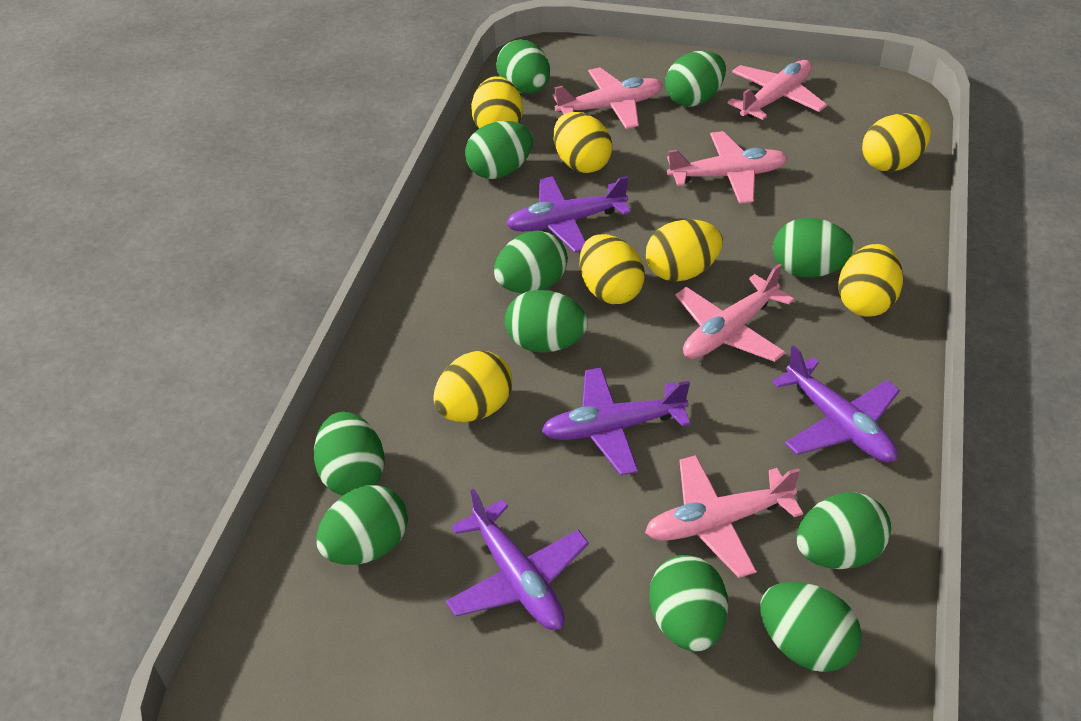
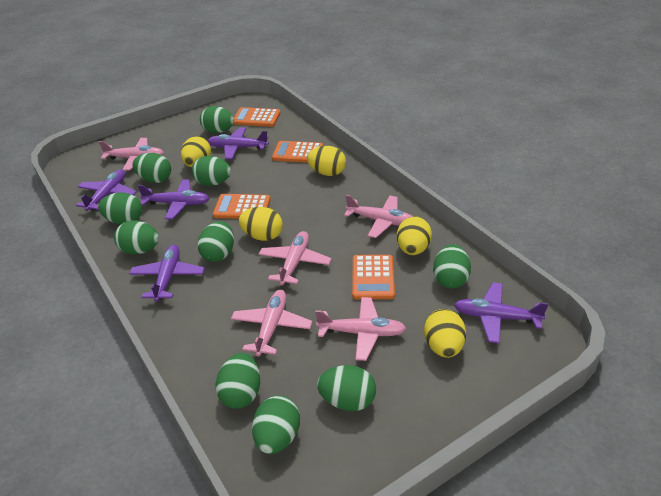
green egg: [314,412,385,496] [316,485,408,565] [465,121,533,179] [494,231,568,293] [496,39,550,94] [505,290,588,353] [649,555,728,652] [665,51,726,107] [760,582,861,672] [773,218,855,278] [796,492,891,569] = 11 -> [98,192,142,224] [114,221,159,254] [133,153,171,183] [192,156,231,186] [197,221,234,262] [200,106,234,133] [216,353,260,409] [252,396,300,454] [317,365,376,411] [433,244,471,289] = 10
orange calculator: none = 0 -> [213,194,271,219] [233,107,280,127] [272,141,323,163] [352,255,395,299] = 4
purple plane: [446,489,589,630] [506,176,631,253] [542,367,691,475] [772,345,900,462] = 4 -> [76,169,137,211] [129,244,205,302] [138,180,210,219] [208,127,269,159] [454,282,549,344] = 5
yellow egg: [433,351,512,422] [471,76,523,128] [554,112,612,173] [580,234,645,304] [646,219,723,281] [838,244,903,317] [862,113,931,172] = 7 -> [181,136,211,167] [238,207,283,241] [307,146,346,176] [397,216,432,255] [424,309,466,358] = 5

